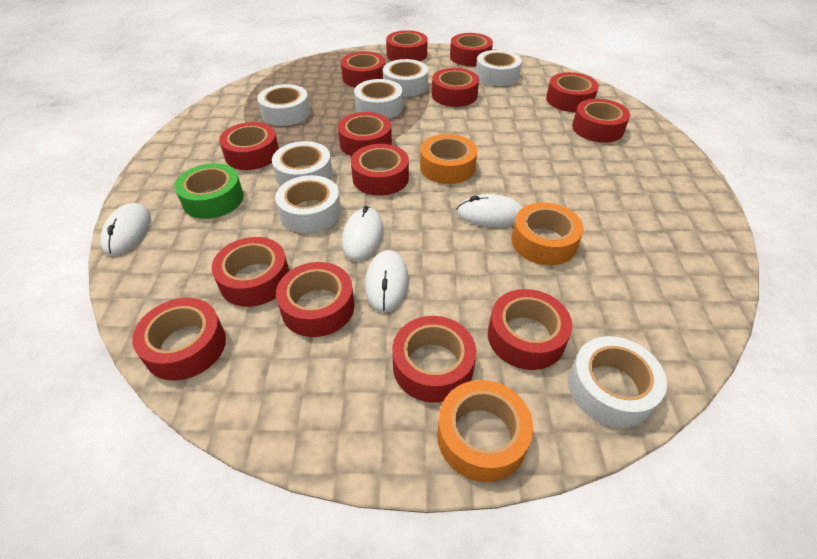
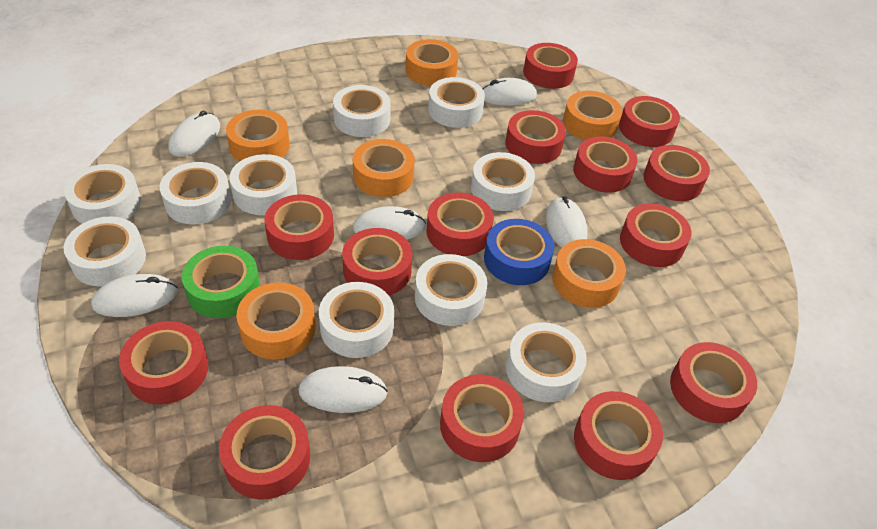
blue tape: none = 0 -> [484,219,554,285] = 1
orange tape: [420,134,477,184] [437,380,533,482] [512,202,584,265] = 3 -> [226,110,290,161] [237,282,316,360] [353,139,415,197] [405,39,458,86] [552,239,626,308] [563,91,622,140] = 6
white mouse: [101,203,151,256] [342,206,384,261] [365,250,409,313] [457,194,523,227] = 4 -> [91,274,178,317] [168,111,220,157] [299,366,388,413] [353,206,426,240] [482,78,537,106] [546,196,588,248] = 6
white tape: [257,84,310,126] [272,141,333,187] [275,175,341,233] [354,79,403,119] [383,59,428,97] [476,50,522,86] [568,336,667,428] = 7 -> [64,164,141,224] [64,216,146,287] [160,162,231,224] [230,154,297,215] [319,282,394,358] [333,85,391,137] [415,254,487,326] [428,77,485,128] [471,152,535,211] [506,322,587,402] = 10

